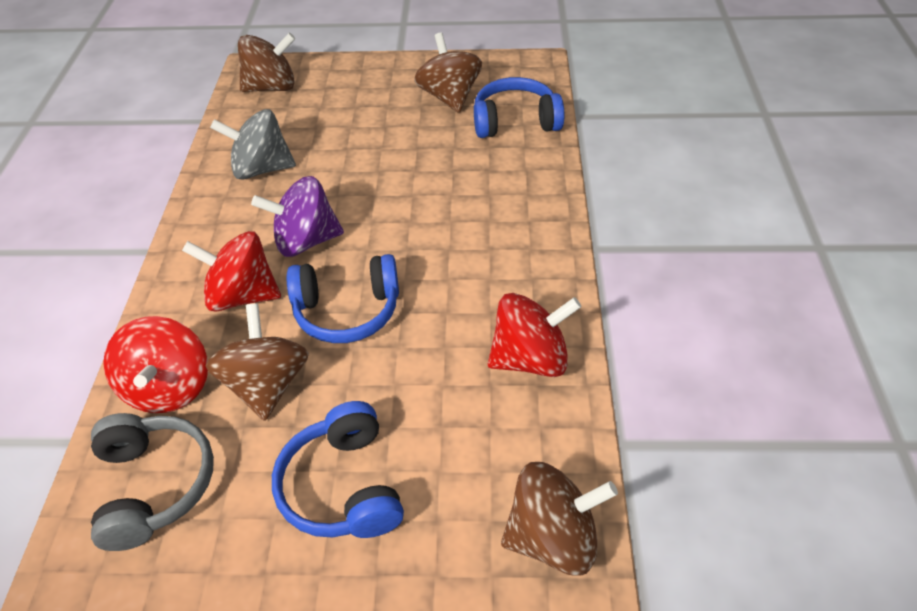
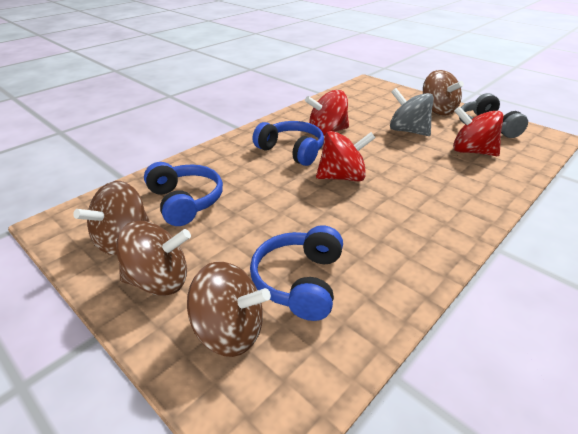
purple spinning top: [251,176,344,257] = 1 -> none = 0

